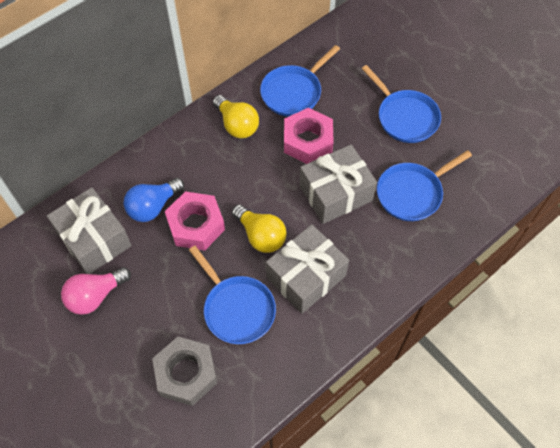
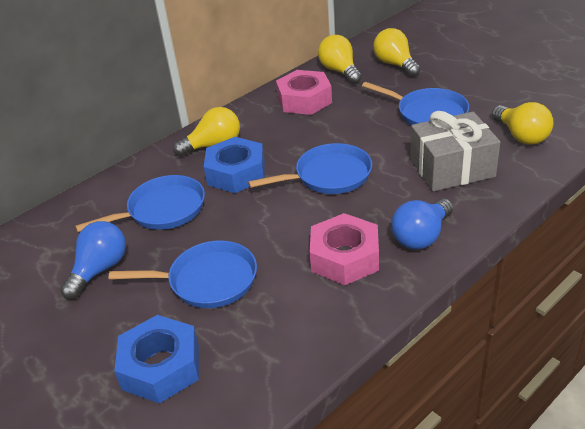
blue light bulb: [124,178,184,222] = 1 -> [60,221,126,300] [391,199,453,249] = 2
blue nut: none = 0 -> [114,315,199,404] [204,137,265,193] = 2
grey gift: [47,187,132,274] [266,224,349,314] [299,144,377,224] = 3 -> [410,111,501,192] = 1
grey nut: [152,336,217,406] = 1 -> none = 0
pink light bulb: [61,267,131,315] = 1 -> none = 0
yellow light bulb: [213,95,259,138] [232,204,287,253] = 2 -> [173,107,240,156] [318,35,362,84] [373,28,421,77] [492,102,554,145] = 4

